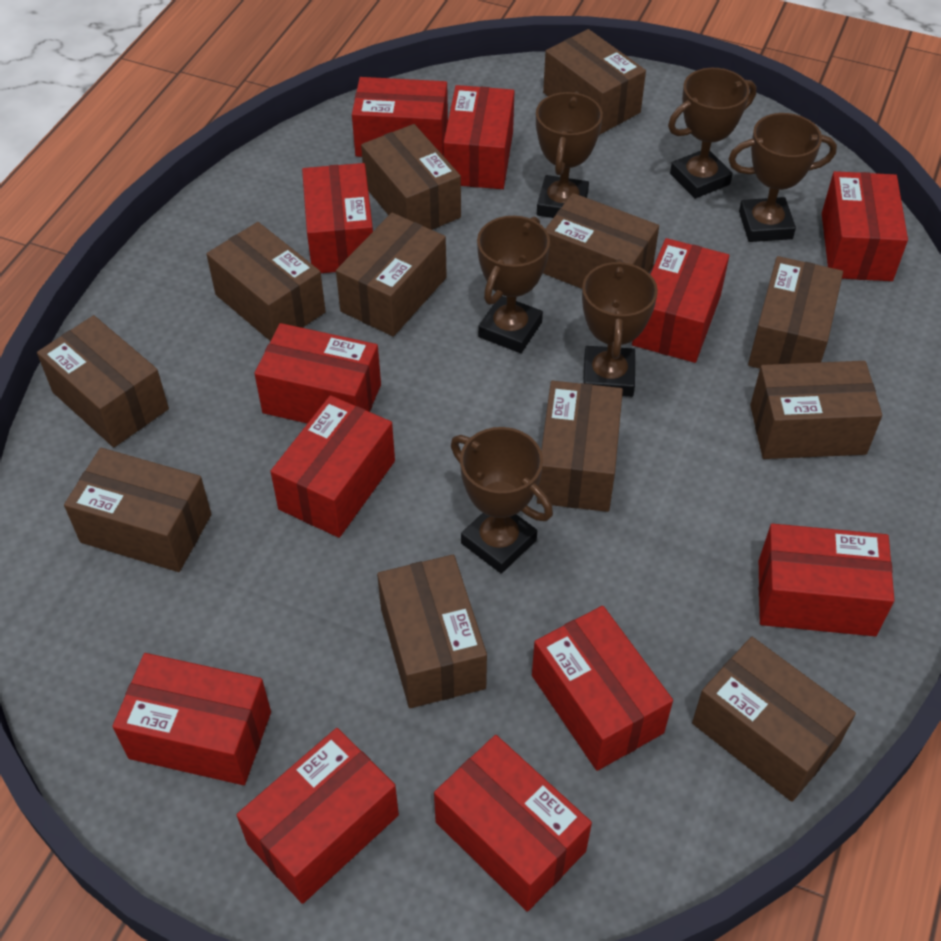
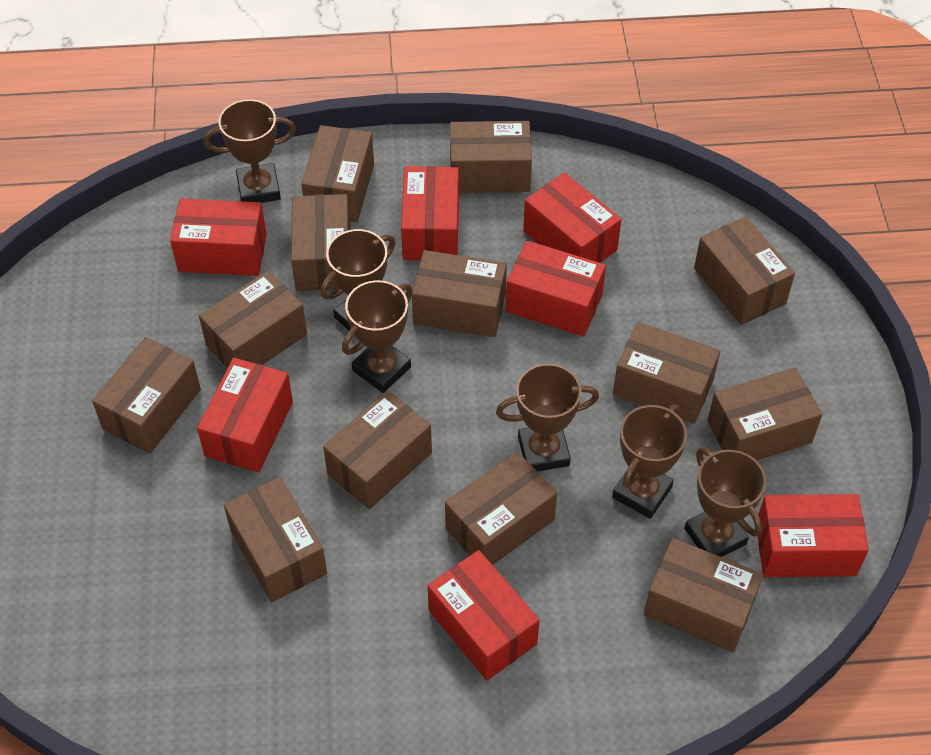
brown box: [37,315,169,448] [64,448,211,572] [206,222,326,341] [336,213,447,337] [361,124,461,230] [377,555,487,708] [537,381,623,512] [543,29,646,135] [543,193,659,289] [692,637,856,802] [748,256,843,369] [750,361,882,459] = 12 -> [92,337,201,454] [199,271,307,368] [224,477,327,603] [291,194,351,291] [301,125,374,223] [323,390,432,509] [412,250,507,337] [445,452,557,565] [450,121,532,193] [613,322,720,424] [644,538,764,652] [694,217,795,325] [707,368,822,461] = 13
red box: [112,653,271,785] [236,728,399,904] [254,323,381,424] [270,395,395,538] [302,163,373,273] [352,77,448,157] [434,735,592,912] [444,85,514,189] [532,606,673,771] [632,238,729,363] [759,524,895,636] [822,171,908,281] = 12 -> [170,199,267,276] [197,358,293,472] [401,166,459,260] [428,550,540,680] [506,241,606,337] [523,172,622,263] [758,494,869,577] = 7

